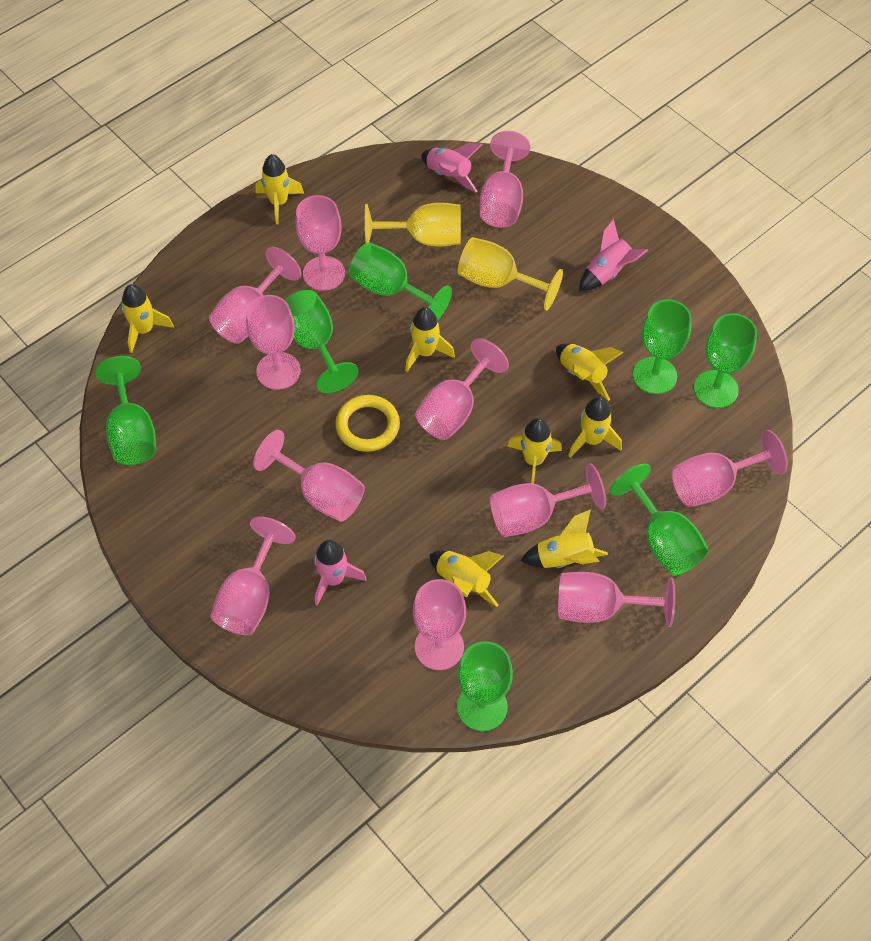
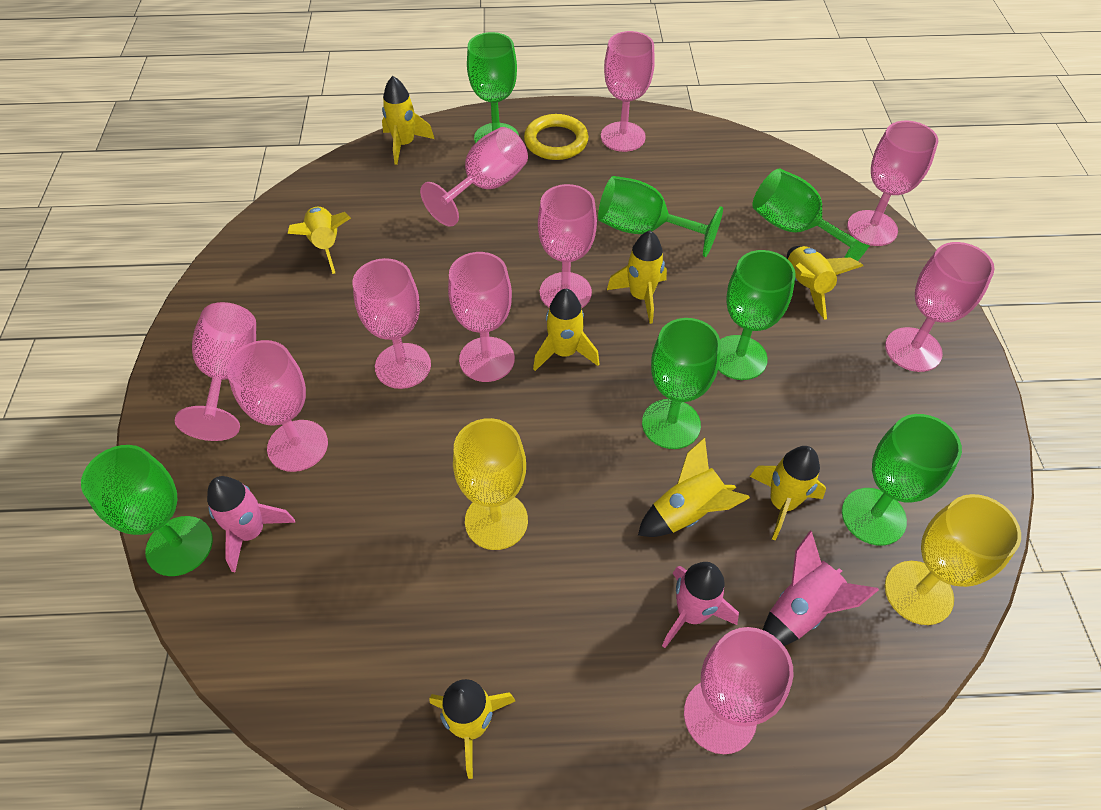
pink goblet: [209,247,301,344] [210,516,296,635] [246,295,301,390] [253,430,365,522] [296,195,345,291] [413,579,466,670] [415,338,509,440] [480,131,531,228] [490,463,606,537] [558,572,675,627] [671,430,788,507] = 11 -> [175,302,256,441] [227,340,328,472] [353,258,431,389] [420,127,528,227] [448,252,515,382] [538,184,597,308] [601,31,655,152] [684,627,794,754] [847,121,938,246] [885,242,995,372] = 10

